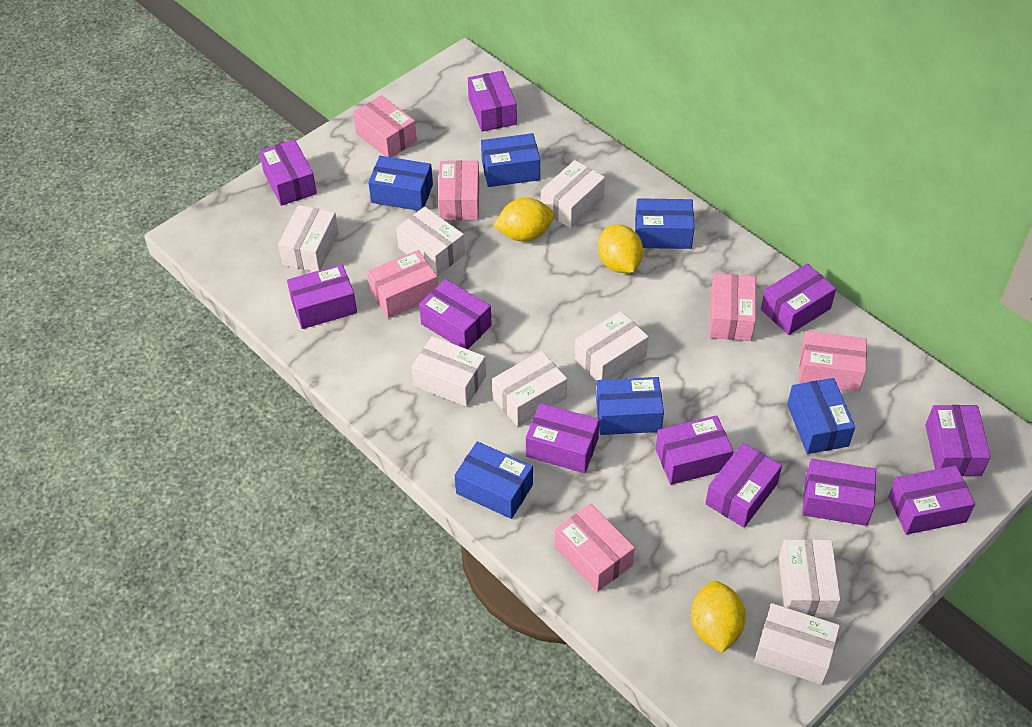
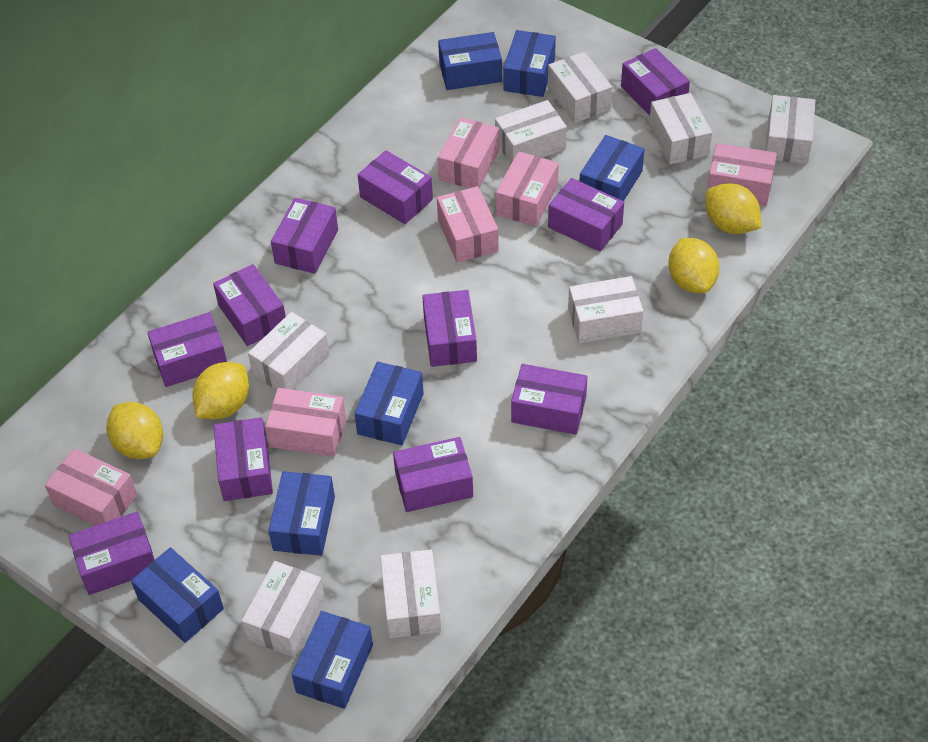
blue box: [368,156,433,211] [455,441,533,519] [481,133,540,187] [596,377,664,435] [635,198,694,249] [787,378,855,454] = 6 -> [131,547,224,643] [268,471,335,556] [291,611,373,709] [354,362,424,445] [438,32,502,90] [503,30,556,97] [580,135,644,201] = 7
yellow lemon: [493,198,554,242] [598,224,643,273] [691,581,746,653] = 3 -> [106,402,163,459] [193,362,249,419] [668,238,720,293] [705,183,761,234] = 4

